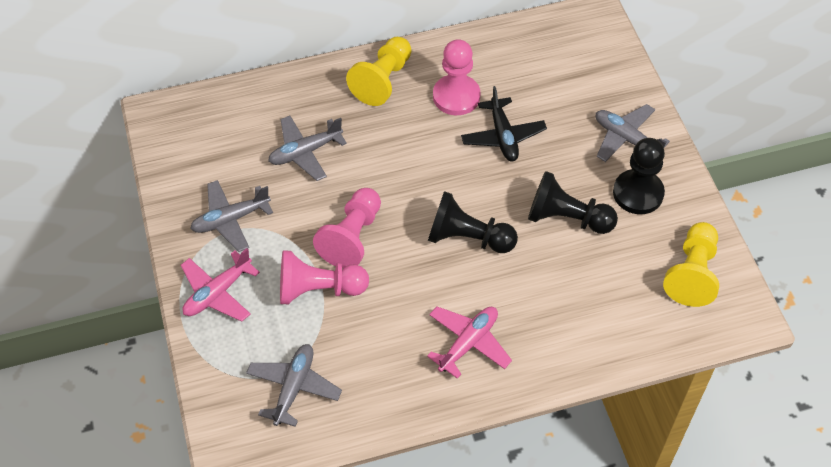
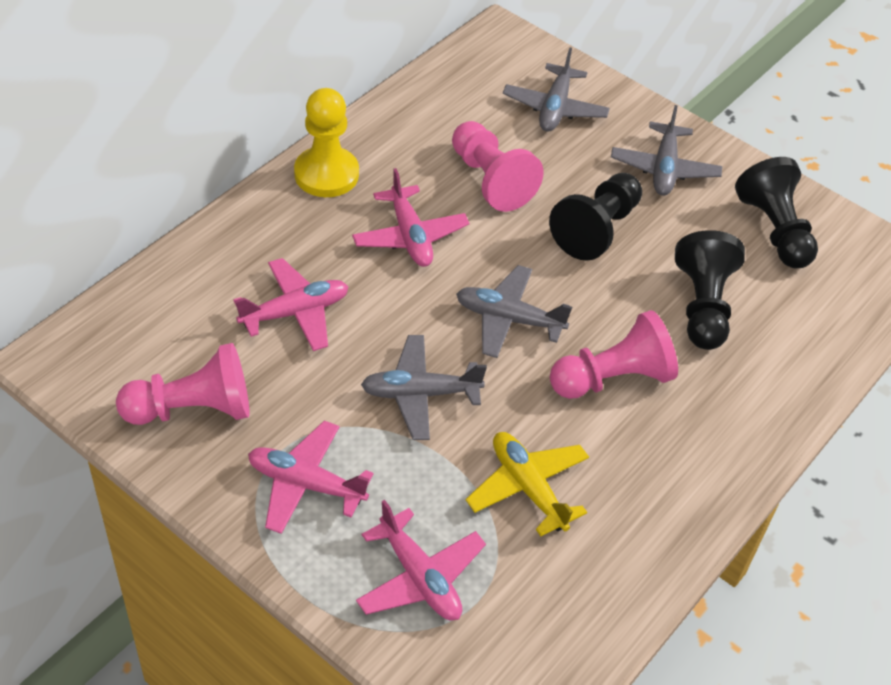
black plane: [461,86,547,161] = 1 -> none = 0
pink plane: [181,248,260,322] [427,307,512,379] = 2 -> [234,258,348,351] [248,421,374,534] [352,168,470,267] [356,500,486,620] = 4
yellow pawn: [346,37,412,106] [663,222,719,307] = 2 -> [294,88,359,197] = 1
yellow plane: none = 0 -> [466,432,589,536] = 1

